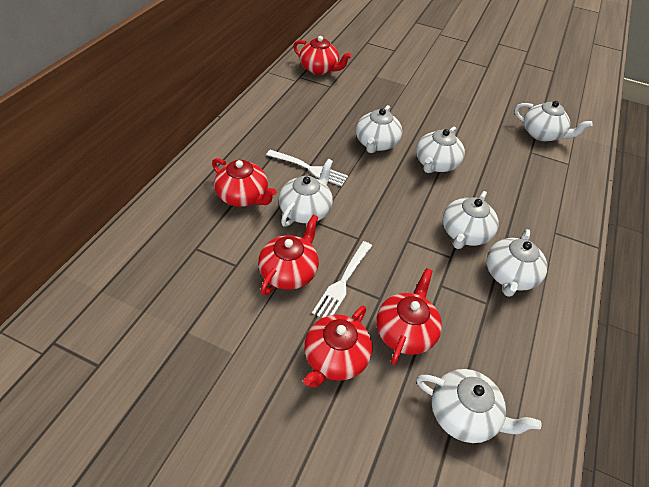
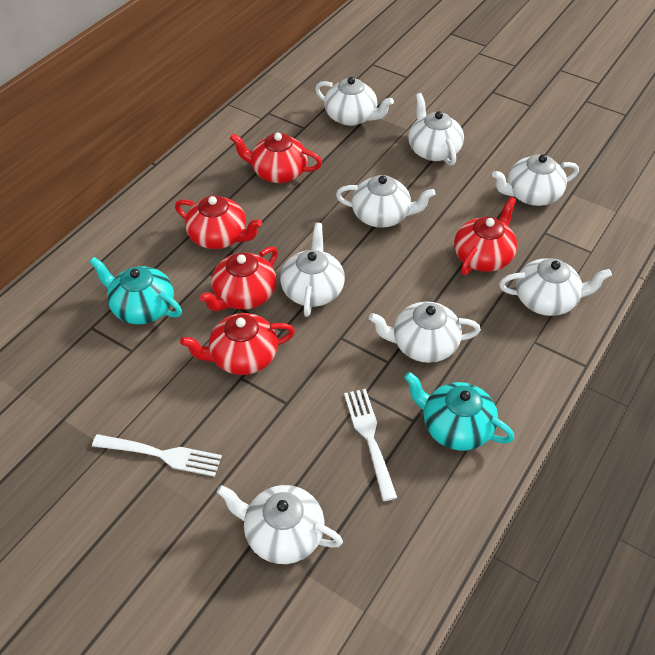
turquoise teapot: none = 0 -> [89,257,182,324] [404,372,514,451] = 2
white teapot: [279,159,333,227] [356,105,403,153] [416,127,465,173] [416,369,541,443] [443,191,499,249] [487,229,548,297] [514,101,593,141] = 7 -> [217,485,343,564] [280,223,345,317] [315,77,394,126] [336,175,436,228] [369,301,481,363] [408,93,464,166] [492,154,579,206] [499,258,612,316] = 8

